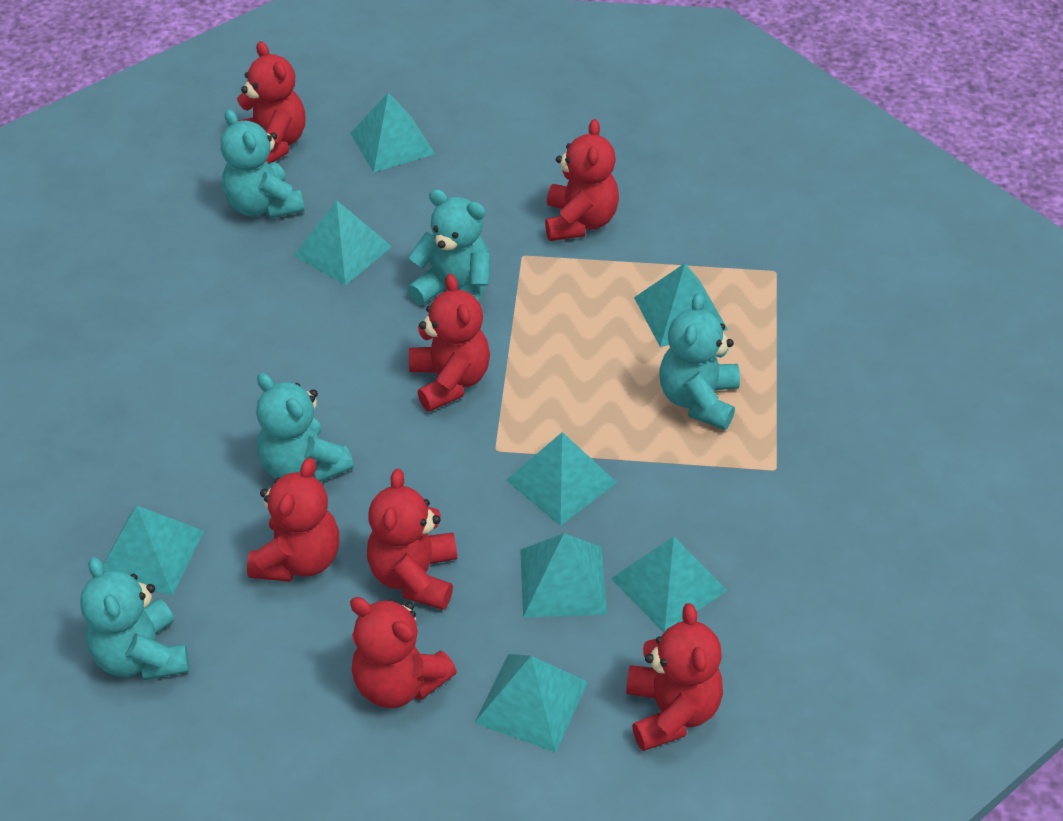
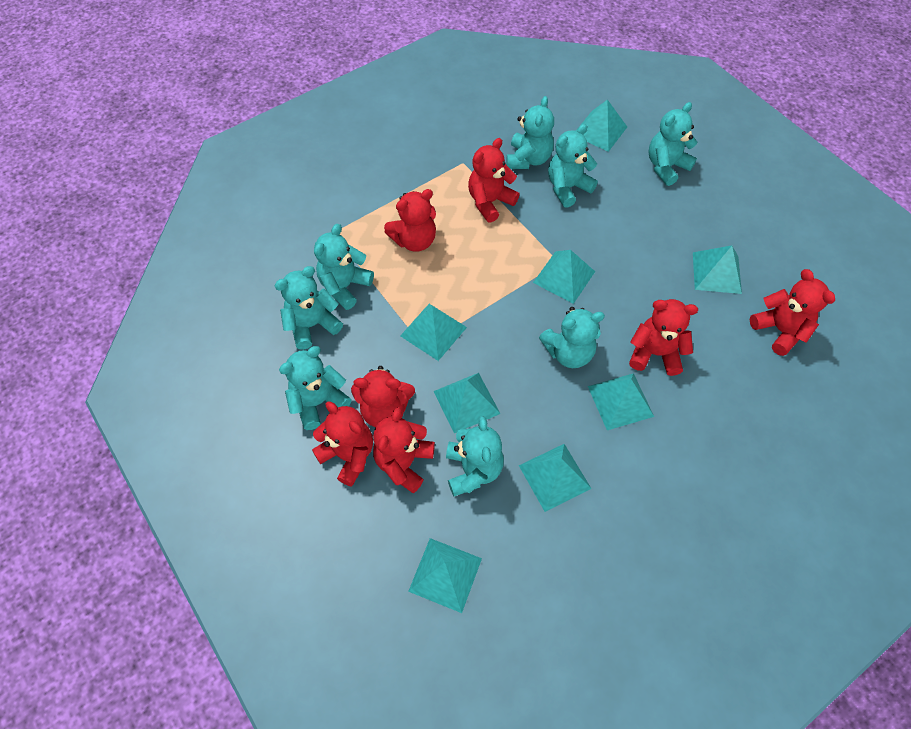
turquoise teddy bear: [80,557,190,680] [221,109,304,219] [256,373,354,482] [407,189,490,305] [659,293,740,430] = 5 -> [274,266,343,350] [279,346,352,430] [314,224,374,310] [446,416,504,496] [506,96,554,169] [539,307,605,368] [548,124,598,208] [649,102,697,186] = 8

